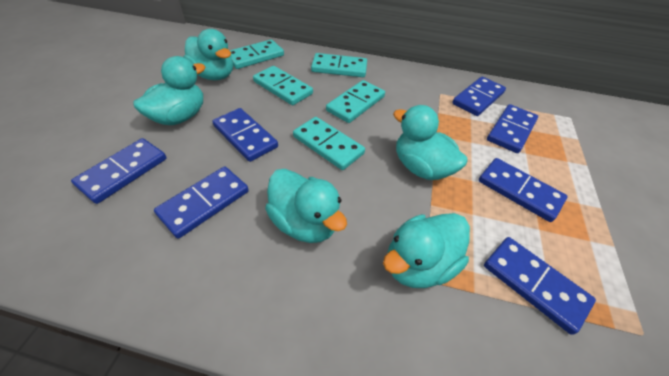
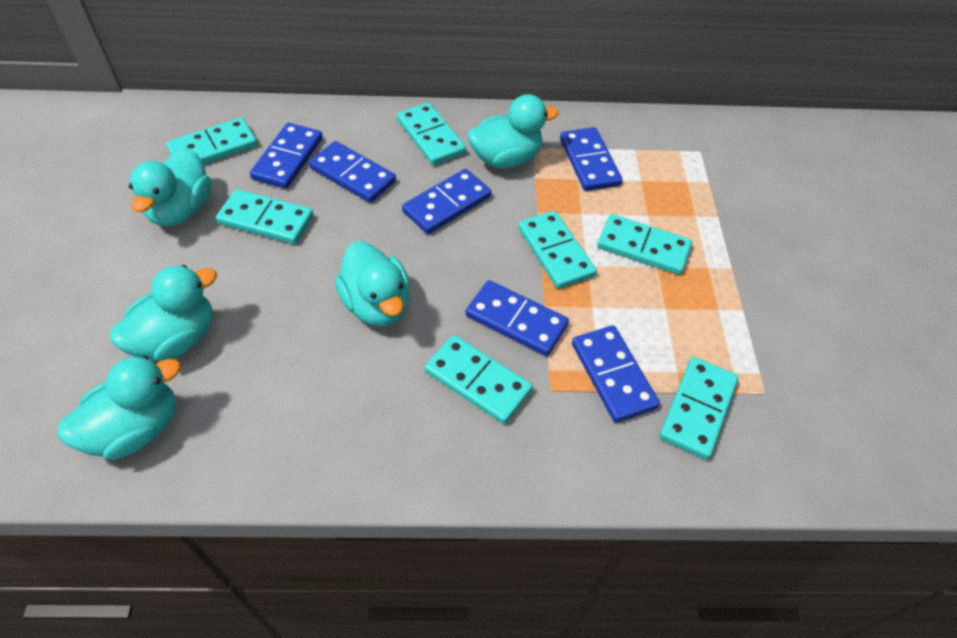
blue domino: [71,138,166,204] [154,166,249,238] [212,108,278,162] [452,77,506,116] [479,158,567,222] [484,237,596,335] [487,104,538,153] = 7 -> [250,123,323,189] [309,141,396,203] [402,169,492,234] [466,280,569,356] [560,127,622,191] [572,325,660,423] = 6
turquoise domino: [229,39,284,69] [253,66,313,105] [293,117,365,170] [311,53,367,77] [326,80,385,123] = 5 -> [166,117,258,165] [216,189,314,244] [397,103,466,165] [425,335,533,424] [518,211,597,289] [597,214,692,275] [659,357,738,460] = 7

